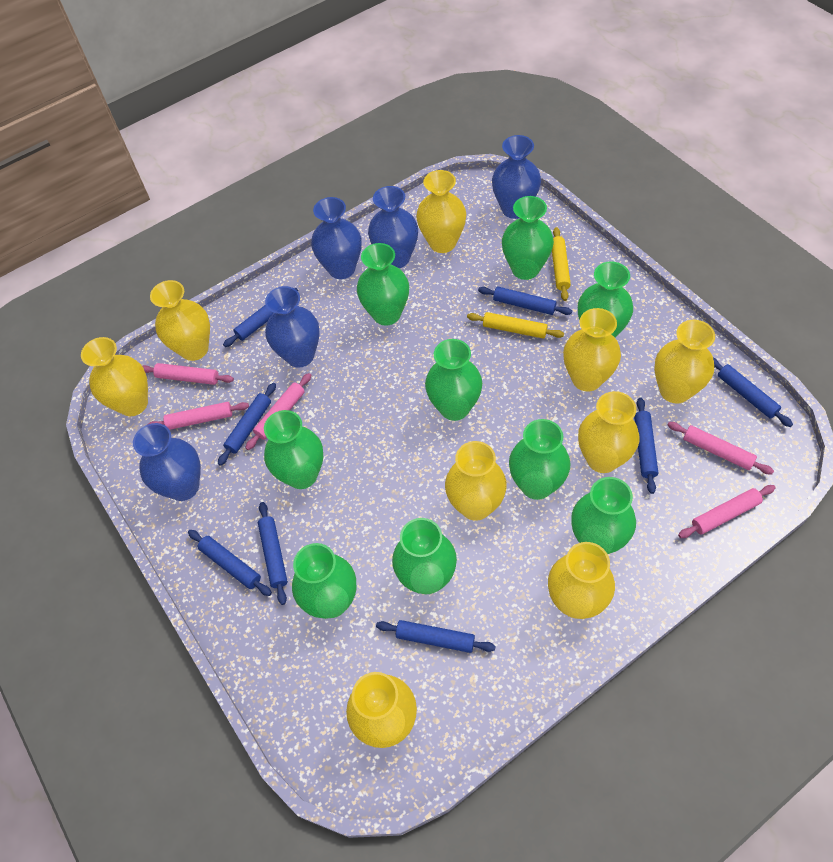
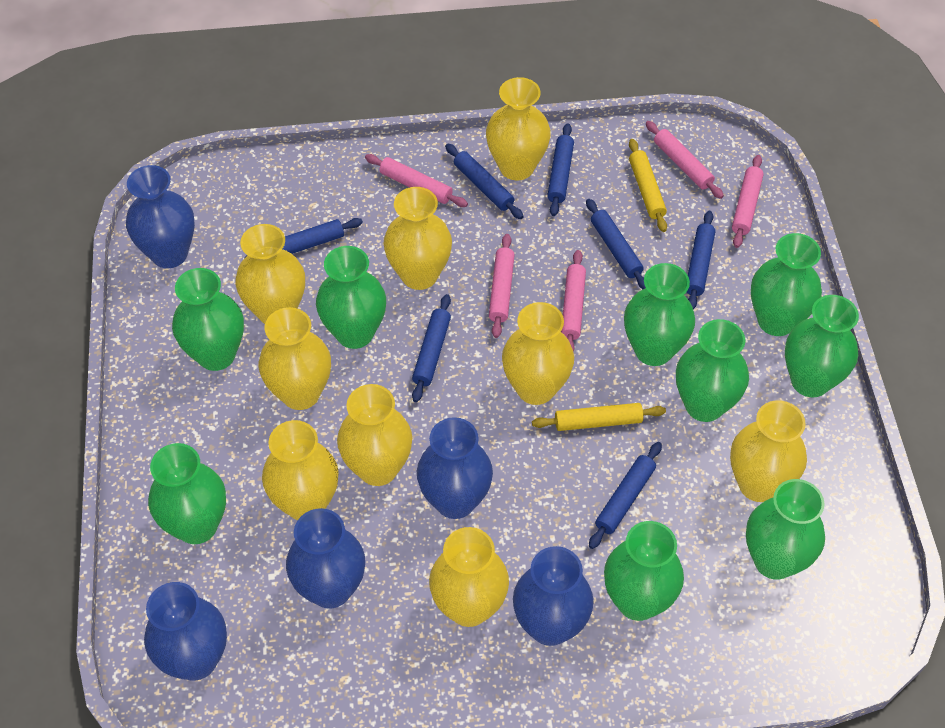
blue rolling pin: [188,530,272,596] [218,383,276,466] [223,288,298,347] [258,502,288,605] [376,620,495,653] [478,287,572,315] [634,397,658,494] [713,358,793,427] = 8 -> [244,218,363,259] [412,294,451,402] [445,144,524,219] [547,123,574,216] [586,199,646,289] [589,442,662,549] [687,211,715,309] = 7

